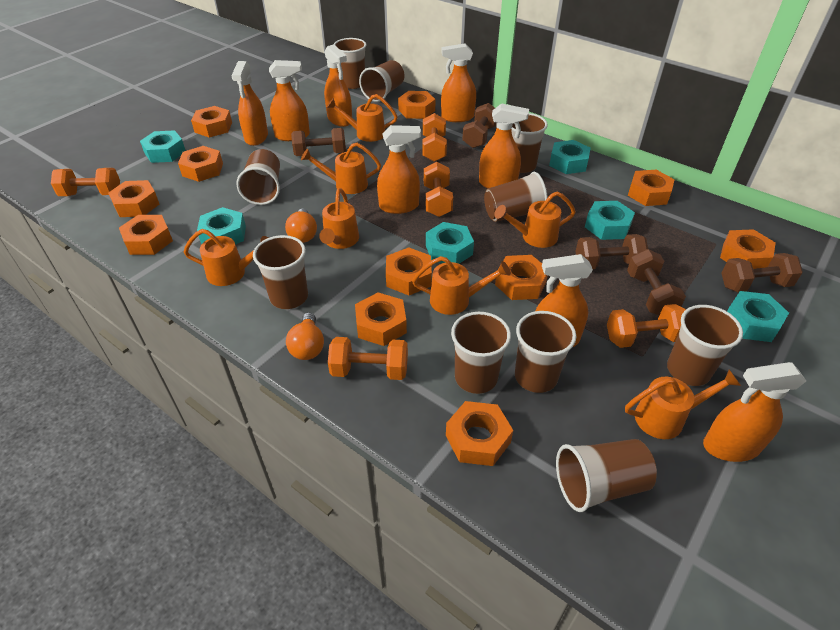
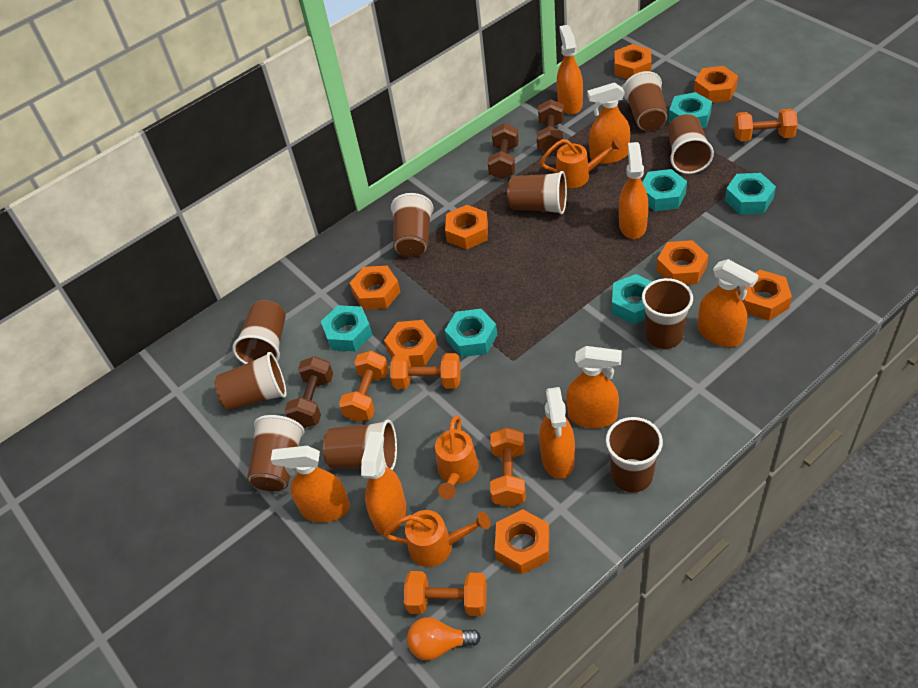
brown dumbbell: [291,128,346,156] [462,103,497,148] [575,234,648,269] [627,249,686,316] [721,253,803,292] = 5 -> [285,356,333,428] [488,123,519,179] [537,99,564,154] = 3
orange light bulb: [285,208,317,243] [286,312,324,360] = 2 -> [407,617,481,660] = 1
orange nut: [108,180,159,217] [119,215,173,255] [178,146,223,182] [191,106,232,138] [355,293,407,346] [386,247,432,296] [398,91,435,119] [446,401,513,466] [495,255,548,300] [628,170,675,206] [720,229,776,269] = 11 -> [350,266,400,310] [384,320,438,367] [445,205,488,250] [495,509,550,574] [614,44,652,79] [656,240,708,285] [694,66,738,103] [738,270,792,320] = 8
orange watering can: [184,229,268,286] [301,143,381,194] [319,188,359,249] [327,94,398,142] [412,256,511,315] [494,192,576,248] [625,369,741,439] = 7 -> [384,510,491,567] [435,415,479,499] [540,138,622,188] = 3

